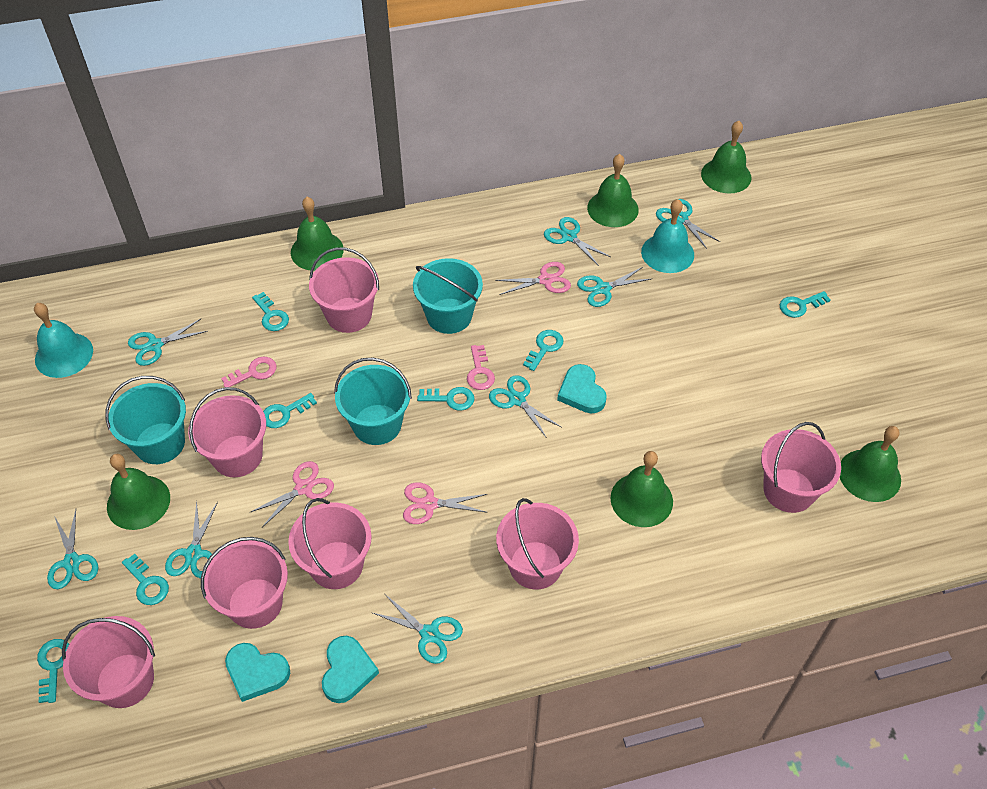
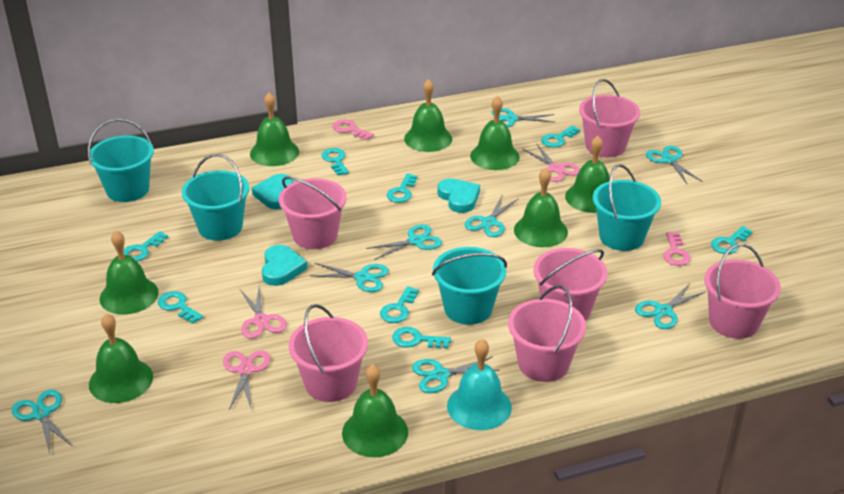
green bell: [107,454,170,530] [291,197,344,271] [587,154,639,227] [611,451,673,527] [701,121,751,194] [840,426,901,502] = 6 -> [89,313,153,403] [100,230,158,315] [250,93,299,166] [342,364,408,457] [404,79,452,152] [470,96,520,170] [514,168,568,247] [565,136,610,213] = 8
pink bucket: [62,616,155,708] [188,387,266,477] [201,537,288,629] [288,498,372,589] [309,247,379,333] [496,498,579,589] [761,422,841,513] = 7 -> [279,176,347,249] [289,304,368,402] [508,285,586,382] [534,248,607,321] [579,79,640,157] [704,244,781,339] = 6
turquoise bell: [34,303,93,378] [641,199,694,273] = 2 -> [447,339,512,430] = 1
turquoise bucket: [106,376,186,464] [334,357,412,445] [413,258,483,334] = 3 -> [88,119,154,202] [182,154,250,241] [432,247,507,325] [593,164,661,251] = 4
turquoise key: [37,639,69,703] [122,554,169,605] [252,292,289,331] [263,393,317,428] [417,387,475,411] [523,330,564,371] [780,291,831,318] = 7 -> [124,231,168,262] [158,291,203,324] [321,148,349,175] [380,286,419,323] [386,173,417,203] [392,327,451,348] [541,125,580,148] [711,226,753,254] = 8

